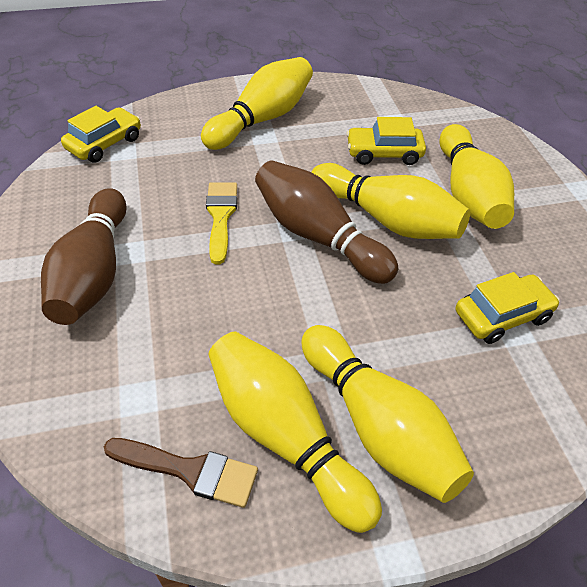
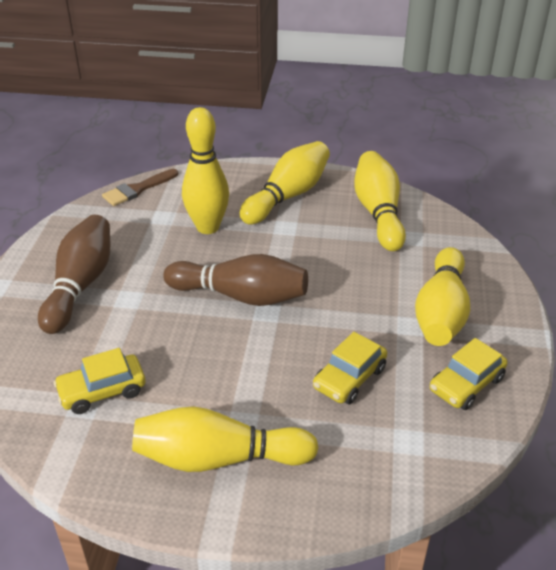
yellow brush: [206,182,237,264] = 1 -> none = 0

